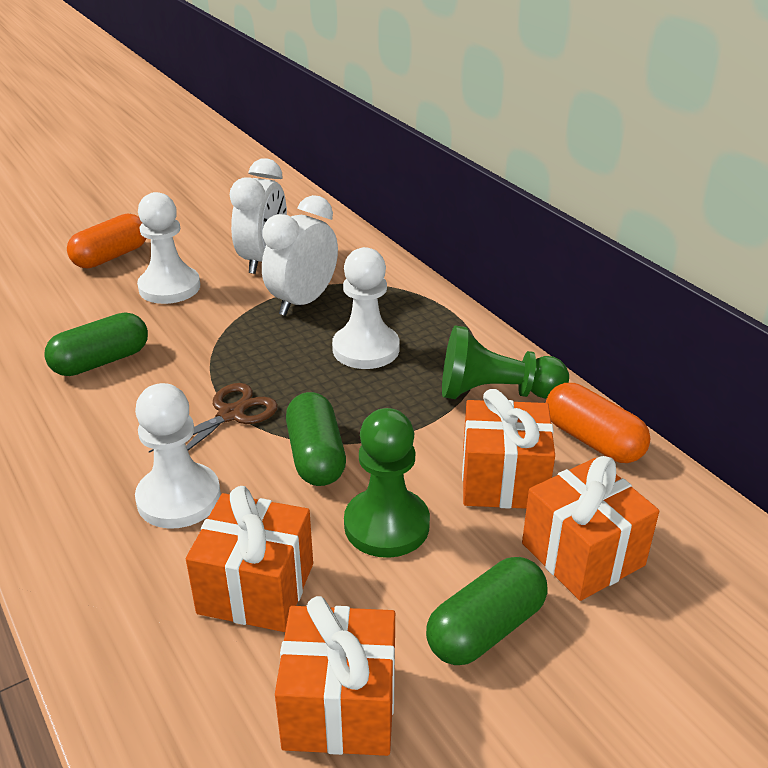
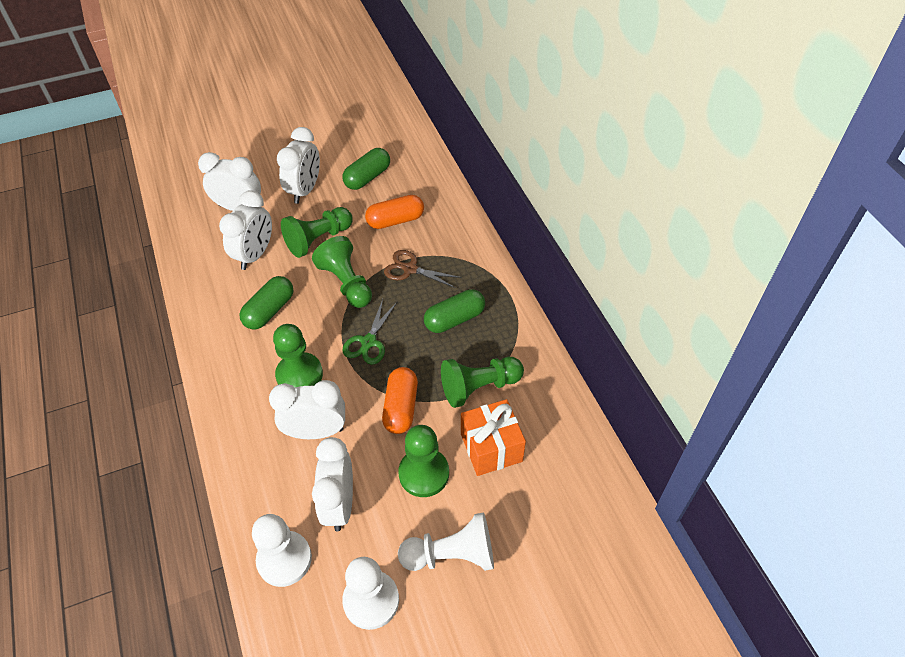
green pawn: [344,408,430,558] [442,325,569,399] = 2 -> [273,324,323,388] [281,207,353,258] [312,236,372,308] [398,425,449,497] [441,357,524,408] = 5
green scissors: none = 0 -> [343,299,398,365] = 1
orange gift: [186,486,313,632] [275,596,395,756] [462,389,555,509] [522,456,659,601] = 4 -> [461,399,526,476] = 1
white clock: [230,158,287,274] [262,195,338,316] = 2 -> [198,152,261,211] [219,190,272,270] [269,380,345,439] [277,127,320,204] [312,437,353,531] = 5

